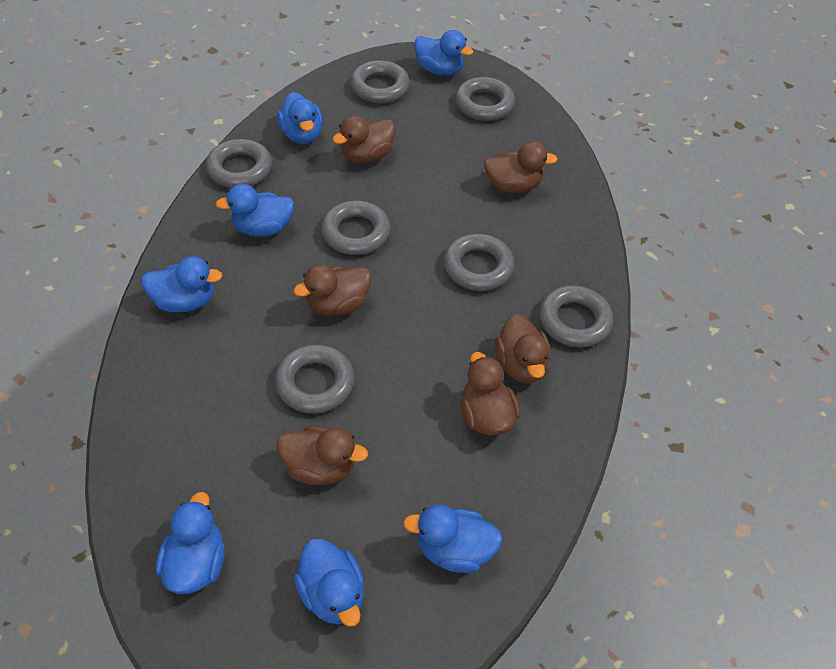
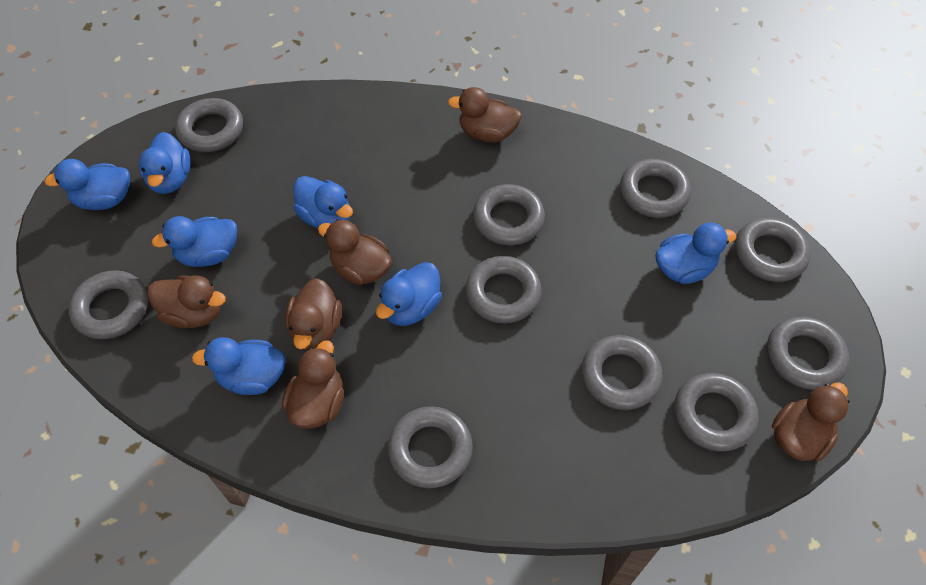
grey ring: [206,139,272,188] [275,344,354,414] [321,200,390,255] [350,60,410,104] [443,234,514,291] [455,77,515,121] [539,285,613,348] = 7 -> [69,270,148,339] [175,98,243,152] [388,406,473,488] [465,256,542,324] [473,184,545,246] [582,335,663,410] [620,159,691,218] [674,373,758,452] [735,218,811,282] [767,317,849,390] = 10

